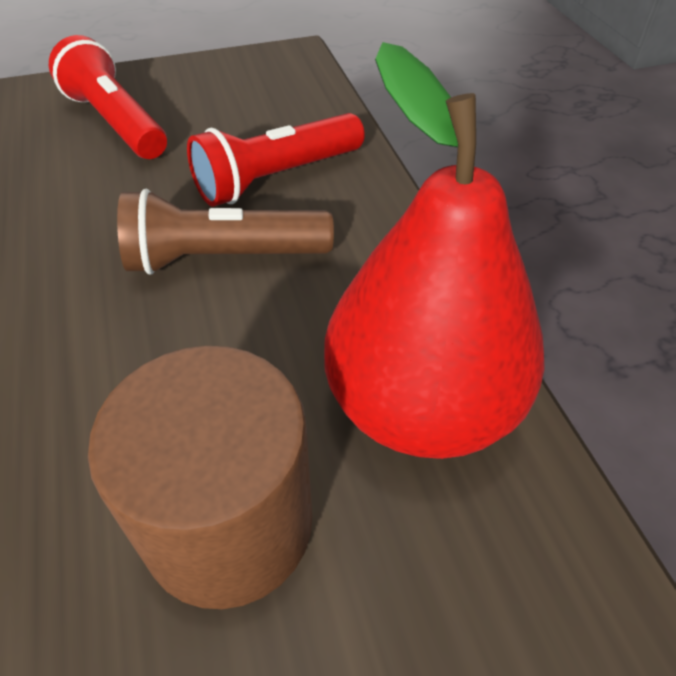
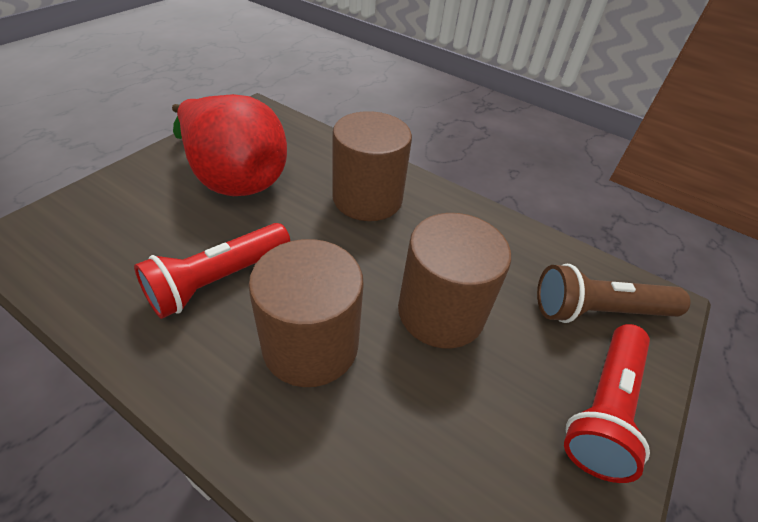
brown cylinder: [88,346,312,609] = 1 -> [248,239,364,387] [332,111,412,221] [398,213,511,348] = 3

